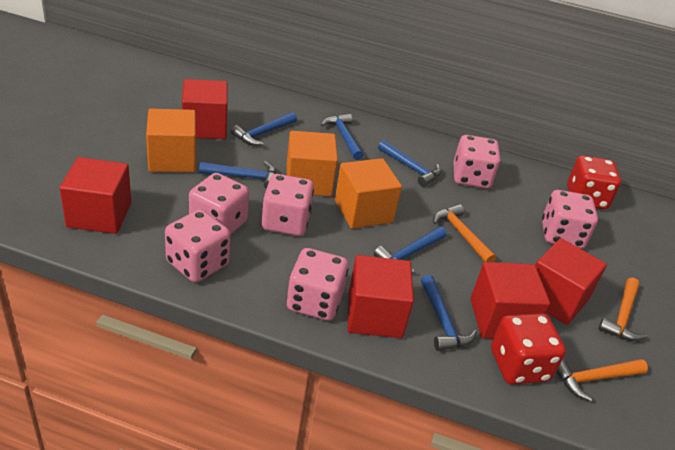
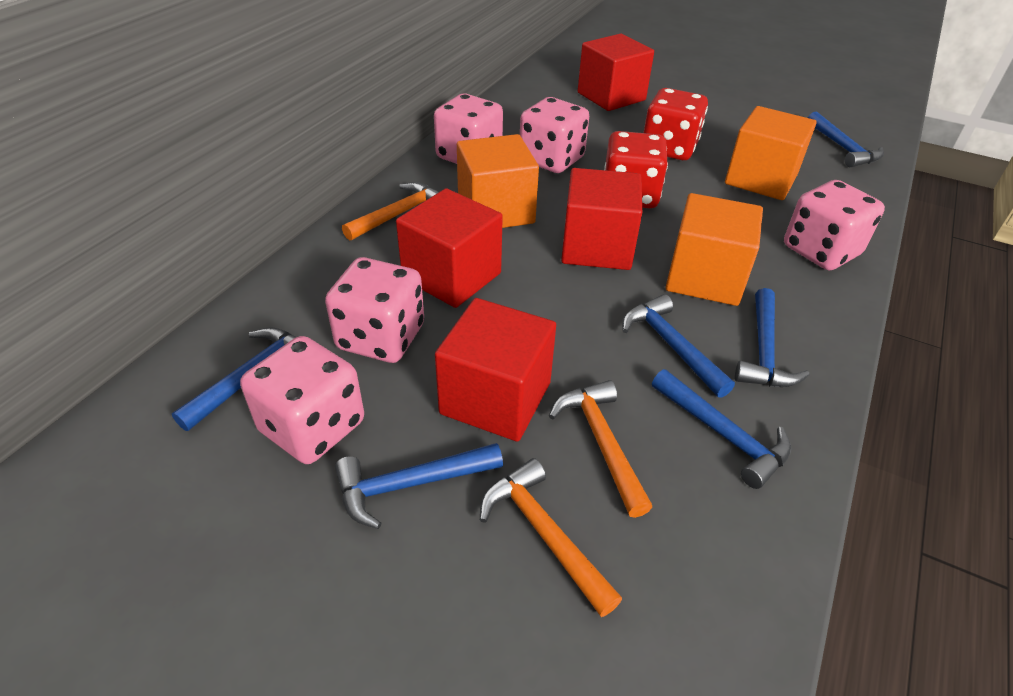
pink dice: [165,209,230,283] [189,173,249,235] [262,174,314,236] [287,248,349,321] [453,135,501,189] [542,190,598,249] = 6 -> [240,336,364,464] [325,257,424,363] [434,94,503,164] [520,97,589,173] [784,180,885,270] = 5
red cube: [60,157,132,234] [182,79,228,139] [348,255,414,338] [470,262,550,339] [535,238,607,325] = 5 -> [396,188,503,308] [435,298,556,442] [561,168,642,270] [578,34,654,111] = 4

